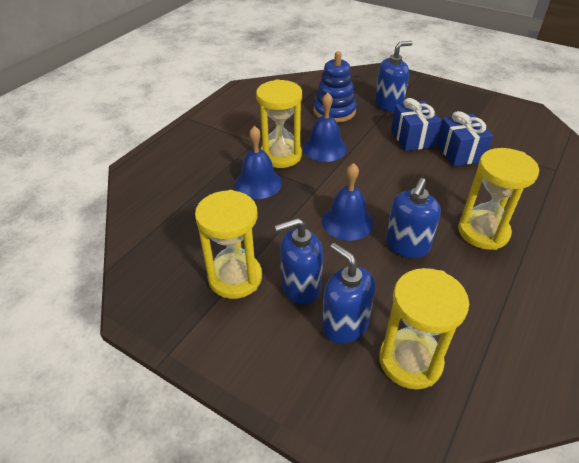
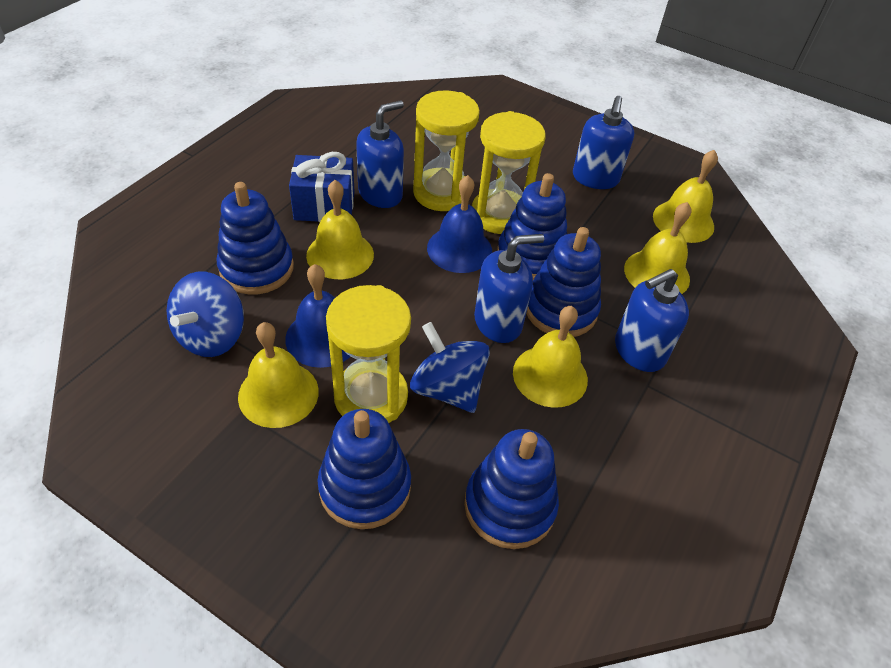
blue bell: [235,126,282,199] [303,93,347,162] [322,163,374,241] = 3 -> [285,264,351,368] [427,175,492,273] = 2
blue gift: [391,98,441,151] [437,111,493,166] = 2 -> [289,152,355,222] = 1
blue spinning top: none = 0 -> [167,272,244,357] [410,322,490,413] = 2
blue stacking toy: [313,51,356,123] = 1 -> [217,182,294,294] [317,409,411,529] [464,429,559,549] [497,173,567,280] [526,227,601,337] = 5
yellow bell: none = 0 -> [238,322,319,428] [306,180,374,279] [513,306,588,408] [624,202,692,294] [653,150,718,243] = 5
yellow hourglass: [195,190,262,299] [256,79,302,168] [379,268,469,389] [458,148,539,250] = 4 -> [326,285,411,423] [413,90,480,211] [472,111,546,234] = 3

